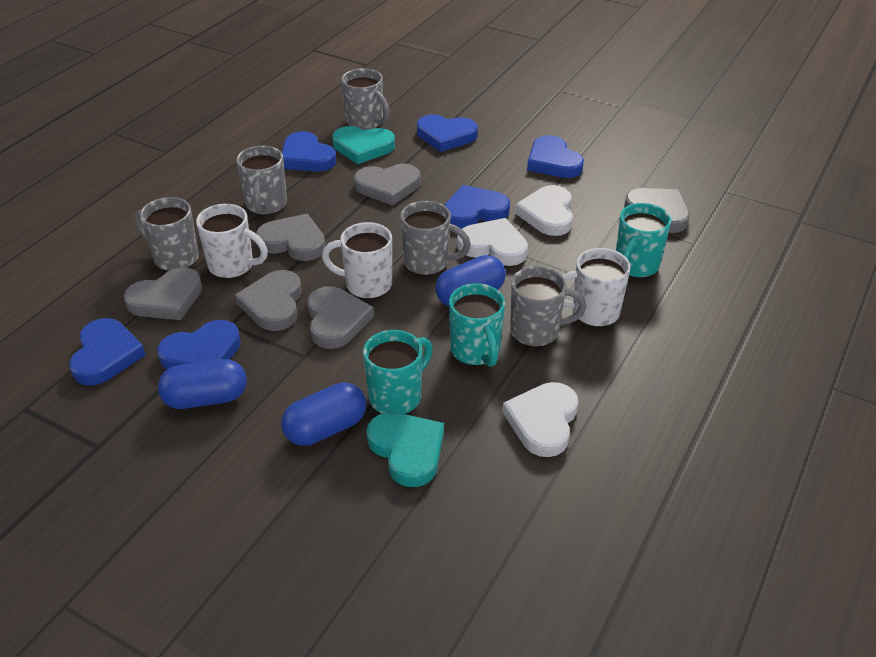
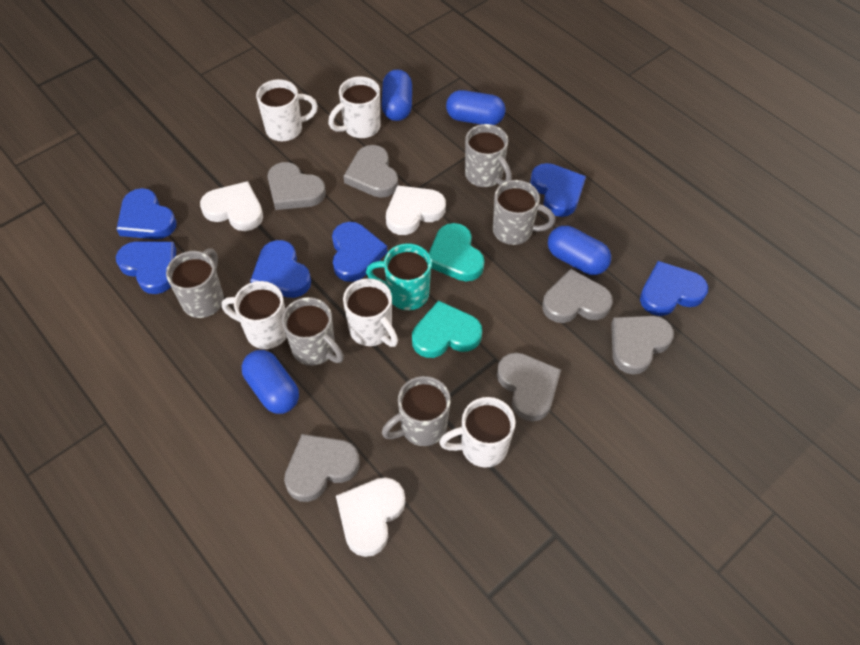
blue capsule: [158,359,247,409] [281,382,366,446] [435,255,506,307] = 3 -> [242,350,299,414] [382,69,412,121] [446,90,505,125] [548,226,611,275] = 4
turquoise mug: [363,330,433,414] [449,283,505,367] [616,203,671,278] = 3 -> [366,243,432,310] = 1
white mug: [196,204,268,278] [322,222,392,299] [562,248,631,327] = 3 -> [222,281,287,349] [256,79,318,142] [328,76,380,139] [343,278,398,347] [439,397,516,468] = 5

